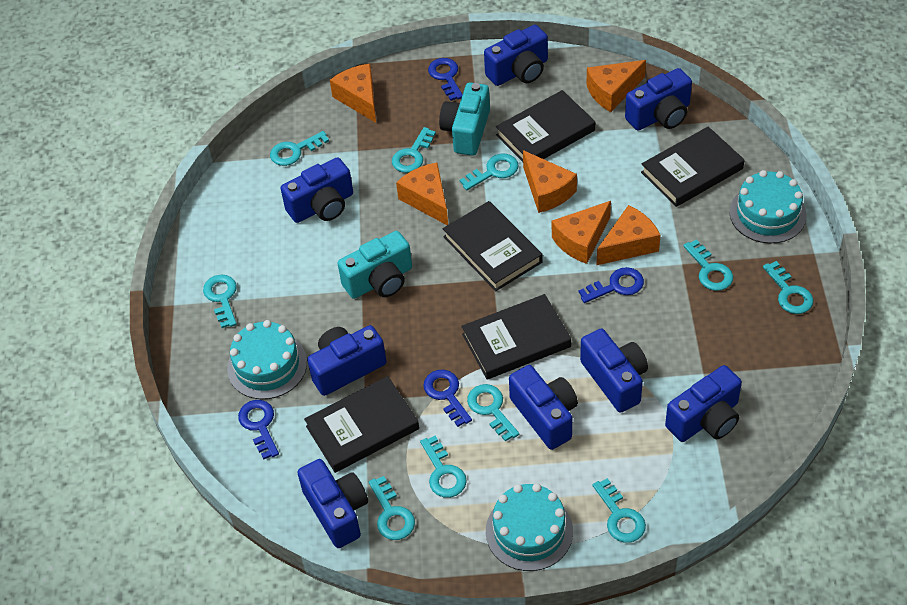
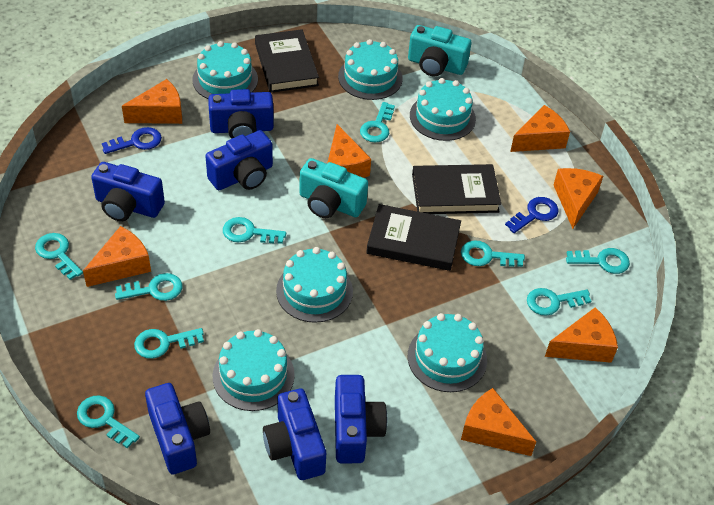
black book: [304,376,419,473] [443,201,542,291] [461,294,571,380] [496,90,595,162] [641,126,744,207] = 5 -> [255,29,319,93] [366,204,461,271] [412,164,501,214] = 3
blue camera: [280,157,353,223] [297,459,368,548] [307,325,387,396] [484,25,548,86] [509,365,578,450] [580,328,648,413] [625,68,692,131] [665,365,742,442] = 8 -> [91,162,165,221] [145,383,210,475] [206,130,273,190] [208,89,274,139] [263,389,326,480] [335,375,387,463] = 6
blue key: [238,400,279,460] [423,370,472,427] [428,58,463,101] [579,267,644,303] = 4 -> [102,127,162,154] [505,197,558,233] = 2
orange cheese: [330,64,376,123] [396,163,448,225] [523,150,577,213] [552,201,611,264] [586,60,646,112] [597,205,661,265] = 6 -> [83,226,151,287] [122,79,182,124] [327,124,371,178] [461,388,536,456] [510,105,570,152] [545,307,618,363] [554,168,603,229] = 7
turquoise cake: [227,320,307,399] [486,483,573,571] [729,170,807,243] = 3 -> [192,41,258,99] [213,329,295,411] [276,247,353,323] [338,39,403,100] [408,313,487,392] [410,78,476,141] = 6
turquoise key: [203,275,237,328] [270,131,329,166] [369,476,415,540] [392,127,436,173] [420,436,467,498] [460,154,518,191] [467,384,519,442] [592,478,646,543] [683,239,733,291] [763,261,813,314] = 10 -> [35,233,83,280] [77,395,140,448] [115,273,182,301] [134,328,204,359] [223,217,286,244] [360,102,395,142] [461,240,525,267] [527,288,591,316] [566,248,630,274] = 9

